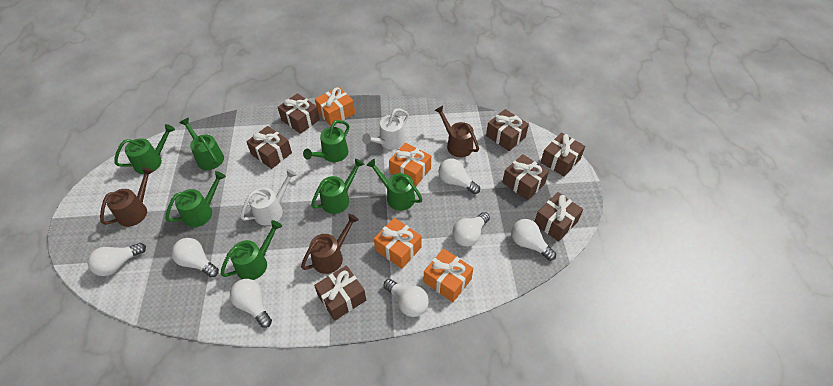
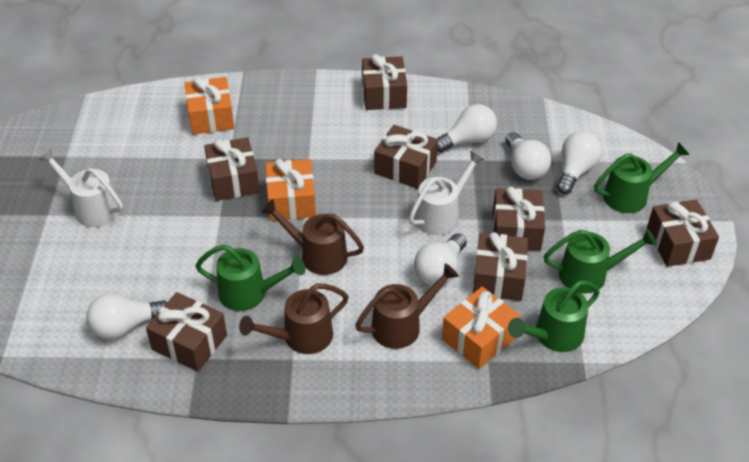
green watering can: [114,124,175,174] [166,171,226,227] [179,118,224,170] [220,220,282,280] [303,120,349,162] [311,159,365,214] [366,159,423,211] = 7 -> [195,244,306,311] [508,280,600,352] [544,229,657,293] [594,142,690,213] = 4
orange gift: [315,87,355,126] [374,218,422,269] [389,143,431,187] [424,248,473,302] = 4 -> [185,77,234,135] [265,159,316,221] [442,287,520,369] = 3
white light bulb: [87,243,146,276] [171,238,219,278] [230,279,272,328] [383,279,429,317] [438,158,480,194] [452,212,490,247] [511,219,556,261] = 7 -> [86,293,167,340] [414,233,467,286] [437,104,497,153] [505,132,551,180] [557,131,602,194] = 5

